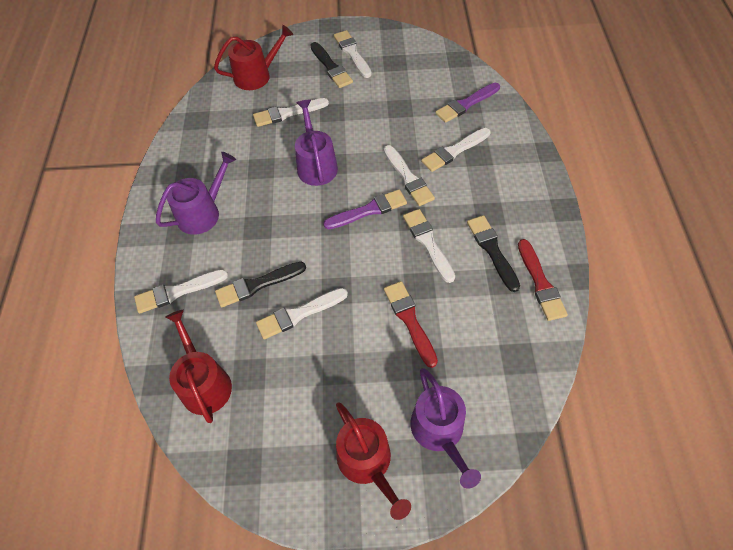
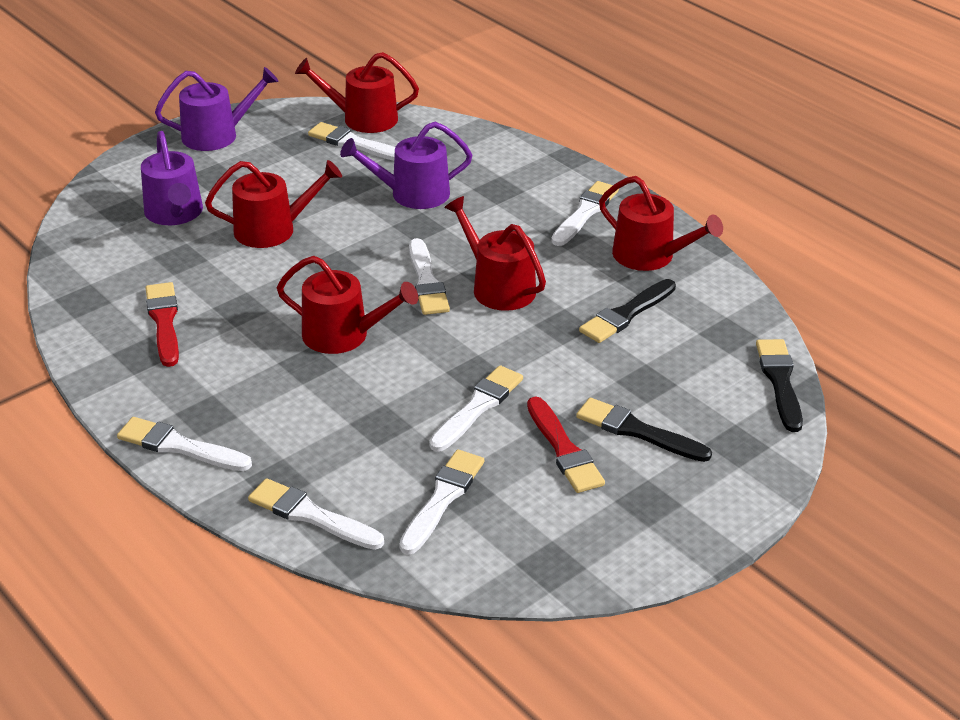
purple brush: [323,189,407,229] [435,83,500,123] = 2 -> none = 0
red watering can: [165,310,232,423] [214,25,293,90] [336,402,411,520] = 3 -> [205,160,342,248] [277,256,418,354] [295,52,419,133] [444,196,546,311] [599,176,723,271] = 5

